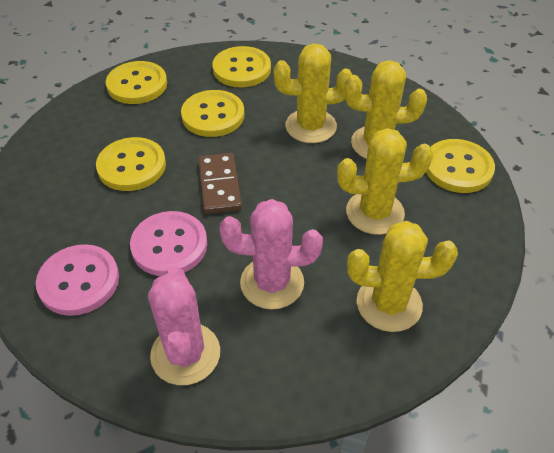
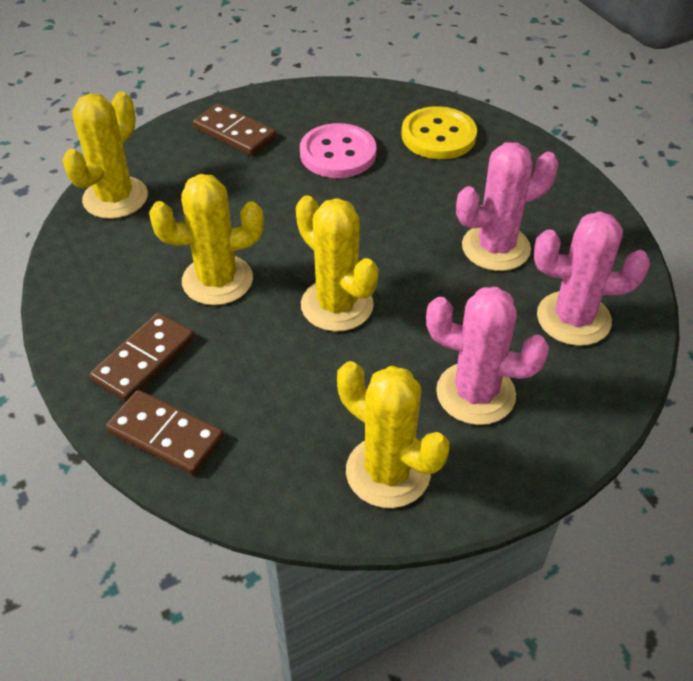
brown domino: [198,153,242,214] = 1 -> [89,312,195,402] [106,390,224,475] [193,103,276,156] = 3
pink button: [36,244,119,316] [130,211,207,276] = 2 -> [300,123,376,178] = 1
pink cactus: [148,266,220,385] [219,199,323,310] = 2 -> [426,287,549,425] [456,142,559,271] [534,211,650,346] = 3
yellow button: [96,137,166,191] [106,61,167,104] [181,90,244,137] [212,46,271,88] [426,139,495,193] = 5 -> [401,106,477,159] = 1

